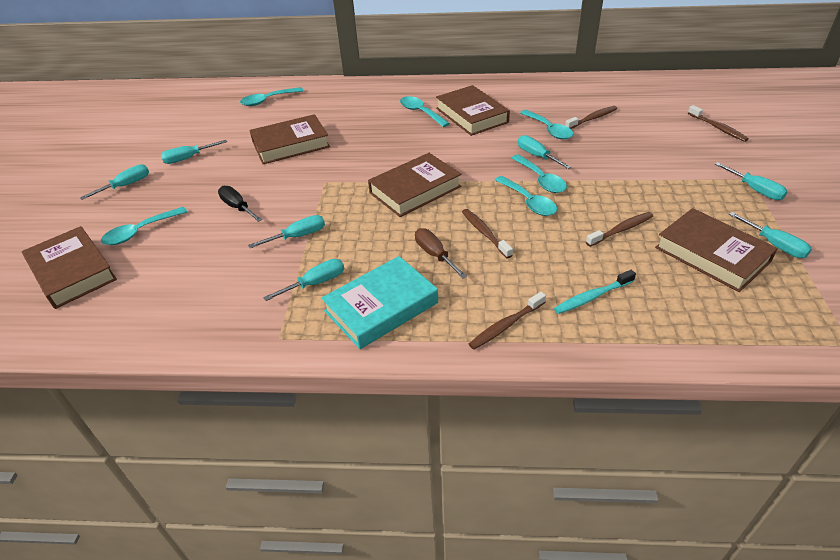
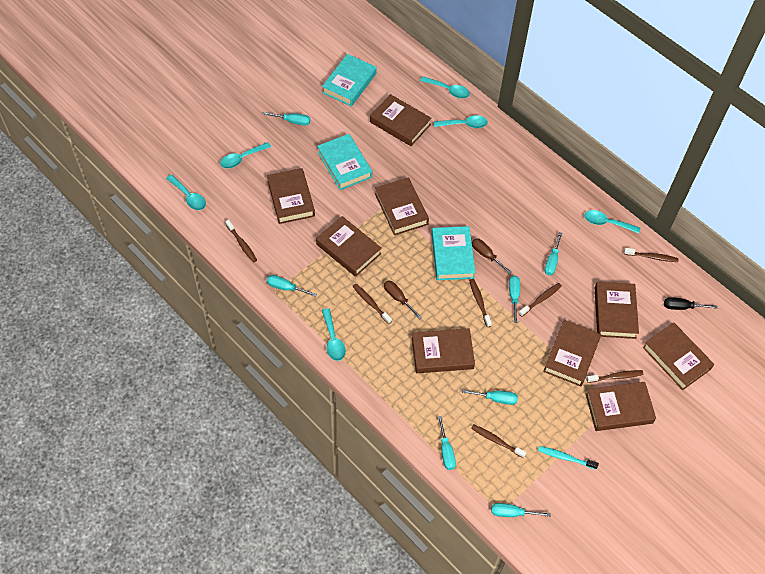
brown book: [22,226,117,309] [249,114,330,164] [368,153,461,217] [436,85,510,136] [655,208,778,292] = 5 -> [267,168,315,224] [316,216,382,277] [370,94,432,146] [375,177,429,235] [412,329,475,373] [543,320,601,387] [586,382,656,431] [595,282,639,339] [643,323,714,390] = 9
brown screwdriver: [415,228,467,279] = 1 -> [384,280,422,319] [472,238,512,274] = 2
brown toothbrush: [462,209,513,259] [469,292,546,349] [565,106,617,129] [586,212,653,247] [688,105,749,142] = 5 -> [225,220,257,263] [353,284,392,324] [469,279,492,327] [471,424,527,458] [519,283,562,317] [586,370,643,383] [624,248,679,262] = 7
turquoise book: [321,256,438,349] = 1 -> [317,134,372,190] [322,54,377,106] [432,226,476,280] = 3

